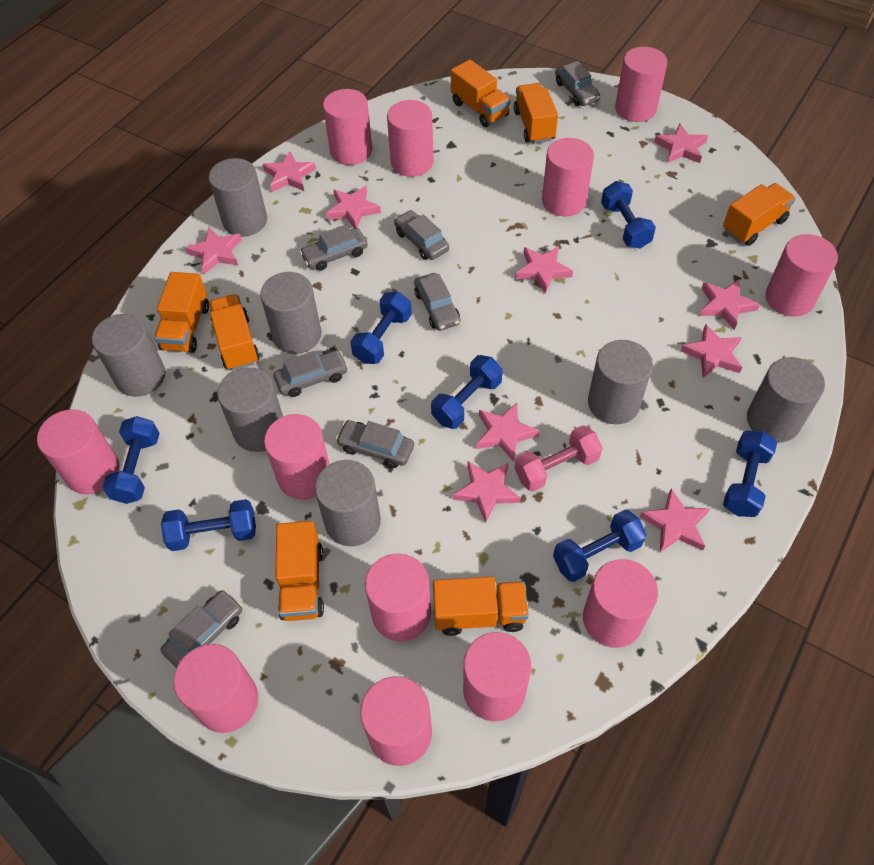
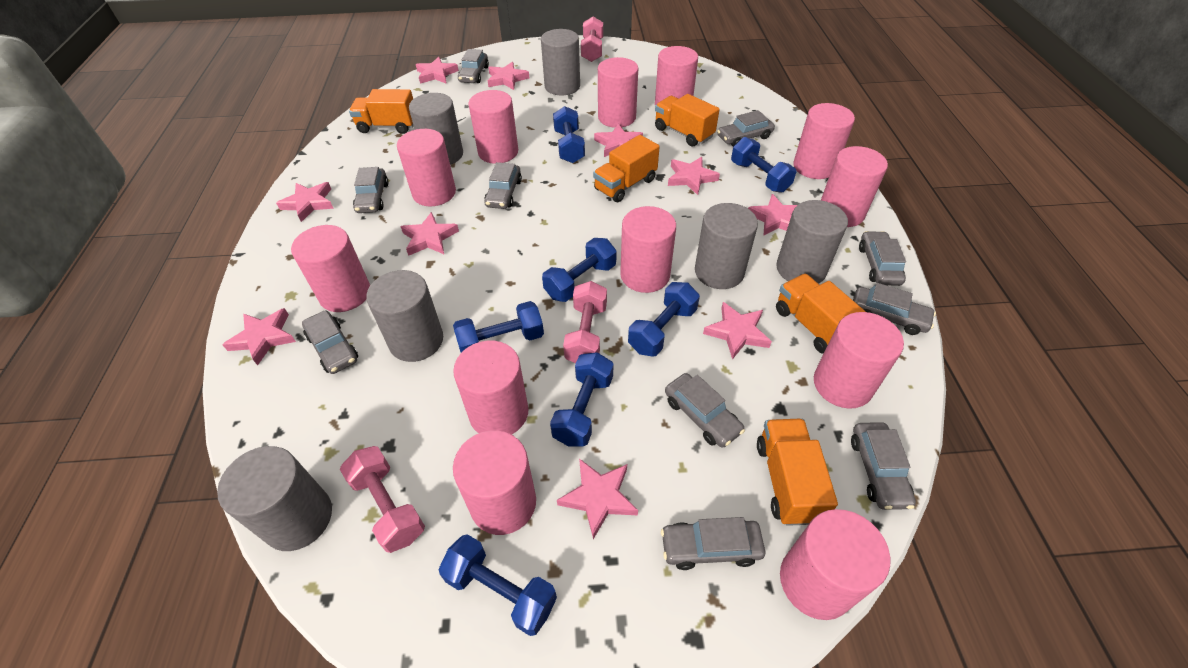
grey car: [161,590,242,668] [273,350,348,397] [300,224,367,271] [336,420,414,468] [394,210,449,260] [414,273,460,331] [555,61,600,106] = 7 -> [302,310,358,374] [353,167,388,213] [458,49,489,83] [484,162,522,209] [661,517,765,570] [665,373,745,448] [717,110,775,147] [851,422,916,510] [853,283,936,335] [859,231,906,286] = 10
grey cylinder: [92,314,165,397] [209,158,267,237] [217,367,283,452] [260,272,321,354] [315,460,381,546] [588,340,653,424] [747,357,825,443] = 7 -> [217,446,332,551] [366,270,443,362] [409,93,463,165] [541,29,580,96] [695,203,758,289] [776,200,848,284] = 6
orange truck: [154,272,209,353] [209,294,260,370] [276,521,324,621] [433,577,529,636] [451,60,510,127] [514,83,558,144] [723,183,796,246] = 7 -> [349,89,414,134] [593,135,660,202] [655,94,720,147] [757,419,838,526] [776,274,866,354] = 5
pink dumbbell: [515,425,602,492] = 1 -> [340,446,425,553] [563,281,607,363] [581,16,603,62] = 3

